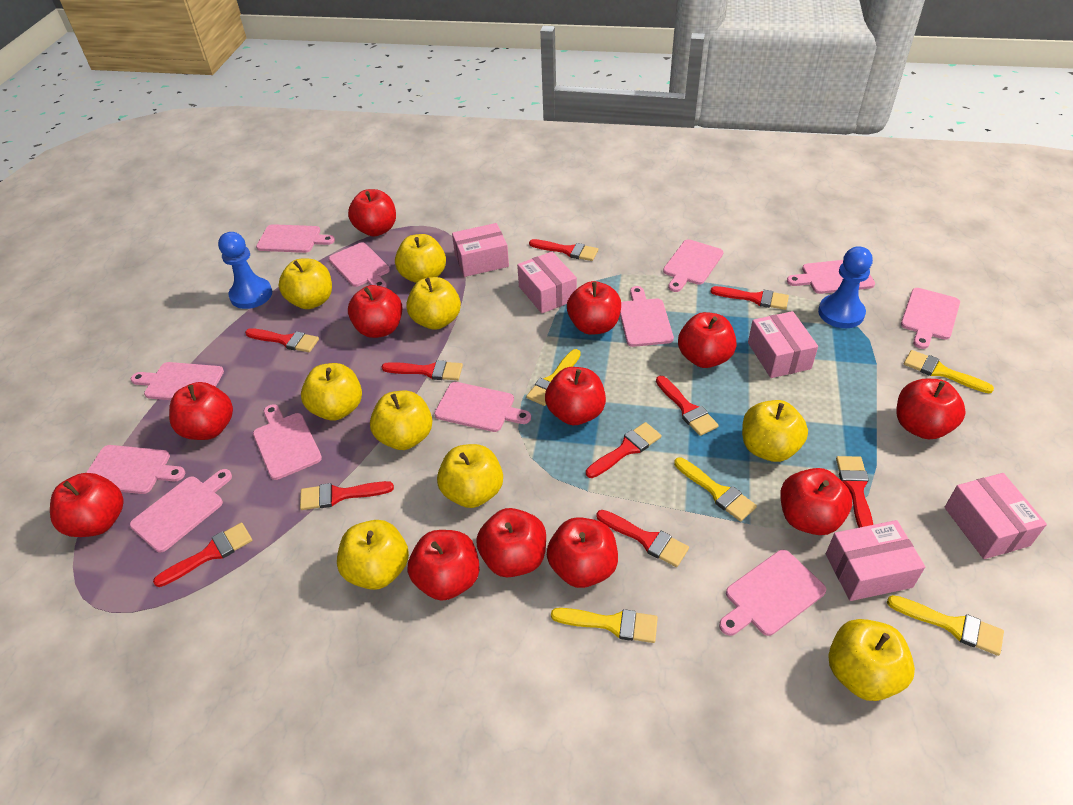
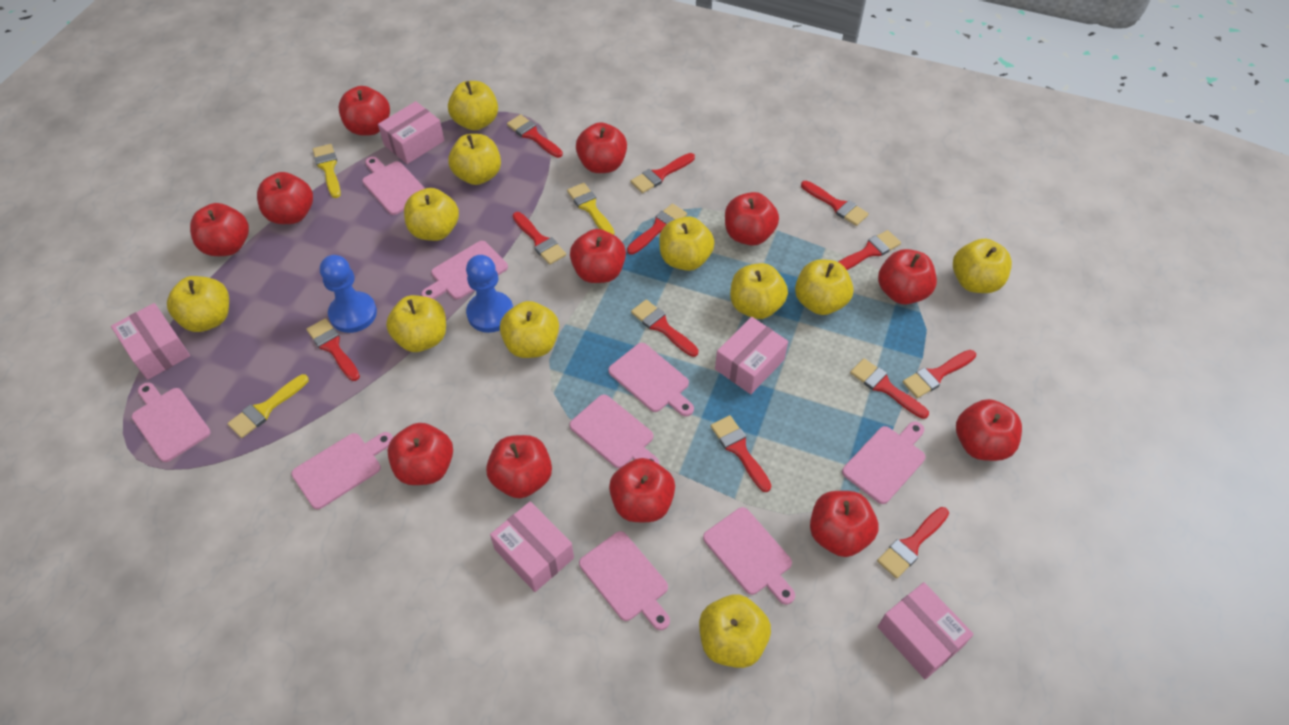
pink cutting board: [86,445,185,494] [130,469,232,553] [131,362,224,400] [253,404,322,480] [256,224,335,253] [329,242,390,288] [434,382,531,432] [620,286,674,347] [663,239,723,292] [719,550,826,636] [787,260,875,294] [901,288,960,349] = 12 -> [132,382,211,462] [291,432,393,509] [362,157,425,215] [421,241,508,300] [569,395,659,468] [579,531,670,630] [608,343,694,417] [703,507,795,605] [842,421,925,504] = 9
red brush: [153,523,252,587] [245,328,319,352] [300,481,394,510] [382,360,463,380] [529,239,598,261] [586,422,661,478] [596,510,689,567] [656,376,719,436] [711,286,789,310] [836,456,873,528] = 10 -> [306,318,360,381] [507,114,563,158] [512,212,566,265] [627,203,687,255] [631,153,695,193] [631,299,698,357] [711,415,771,492] [801,181,869,226] [839,230,901,270] [850,358,929,419] [877,507,949,578] [903,350,976,398] = 12
yellow apple: [279,258,332,309] [301,363,362,420] [337,520,409,590] [370,391,432,450] [395,234,446,283] [406,277,461,330] [437,444,503,508] [742,400,808,462] [828,619,915,701] = 9 -> [167,276,229,332] [386,295,446,352] [404,188,459,241] [448,81,498,130] [448,134,501,185] [500,301,559,358] [659,216,715,271] [699,595,771,668] [730,263,788,319] [795,259,854,315] [953,239,1012,293] = 11
yellow brush: [526,349,581,406] [551,608,658,643] [674,457,757,522] [887,595,1004,656] [904,350,994,394] = 5 -> [227,374,309,438] [313,144,341,198] [567,183,614,235] = 3

